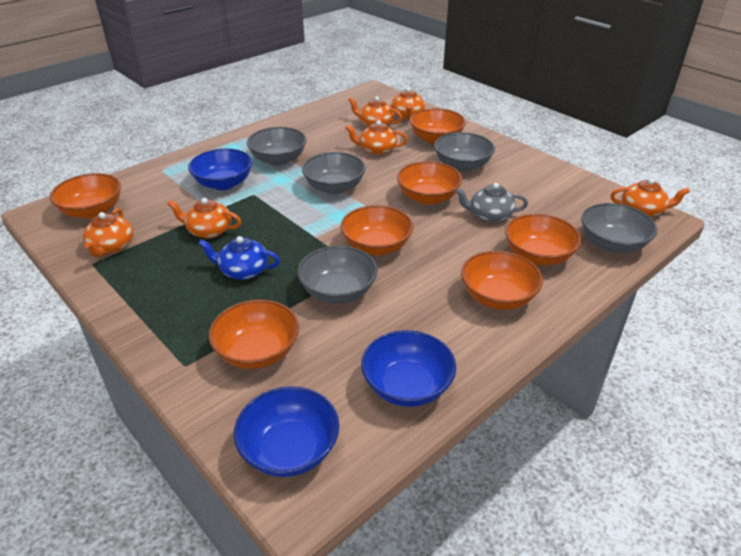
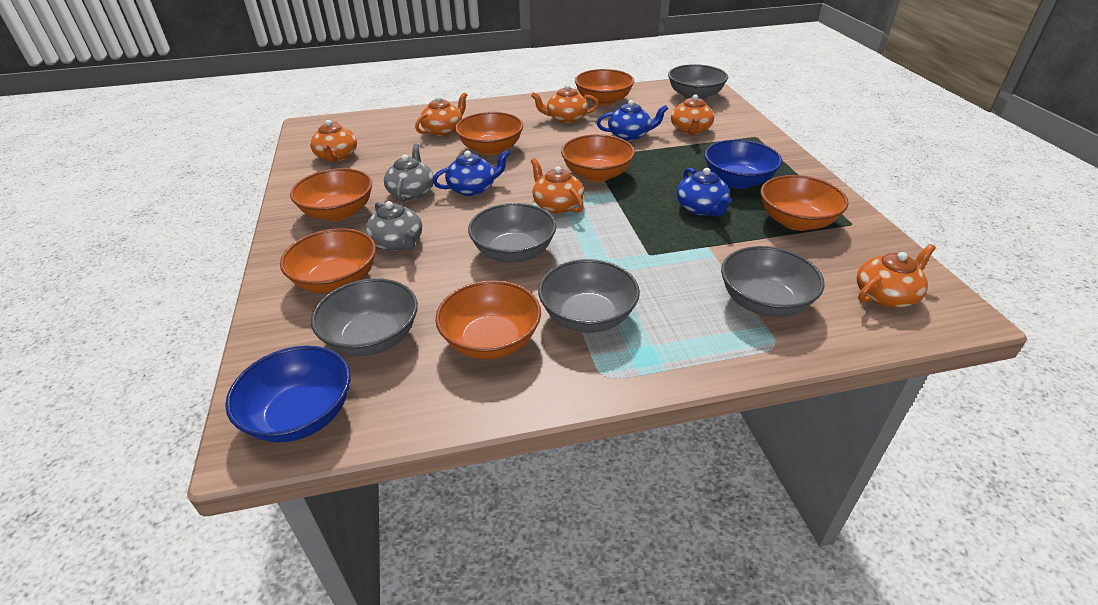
blue bowl: [188,148,252,190] [234,386,339,477] [361,330,456,407] = 3 -> [225,346,351,442] [704,140,782,189] = 2
blue teapot: [198,236,280,280] = 1 -> [432,150,509,196] [597,100,668,141] [676,168,732,216] = 3
grey teapot: [455,183,528,223] = 1 -> [365,201,422,251] [384,144,434,202] = 2

